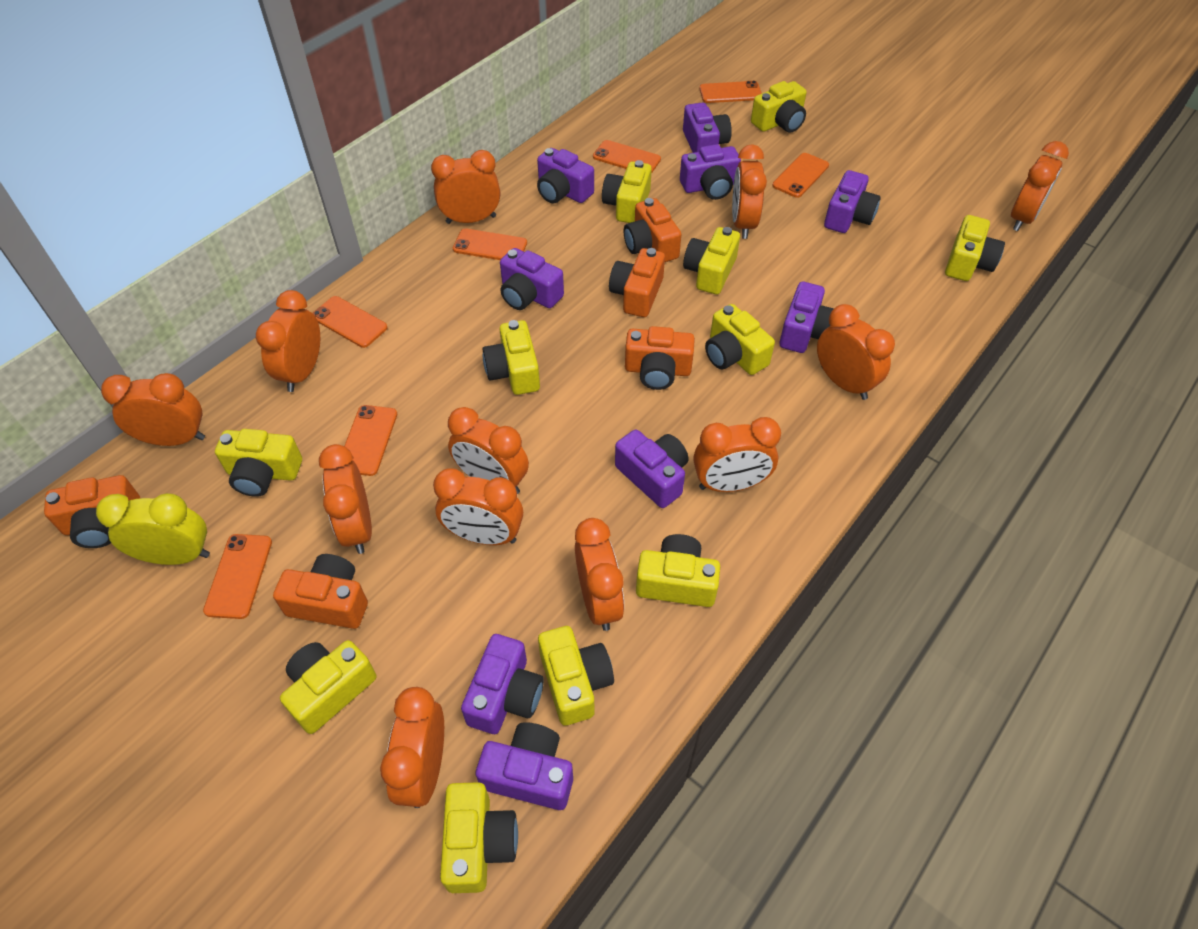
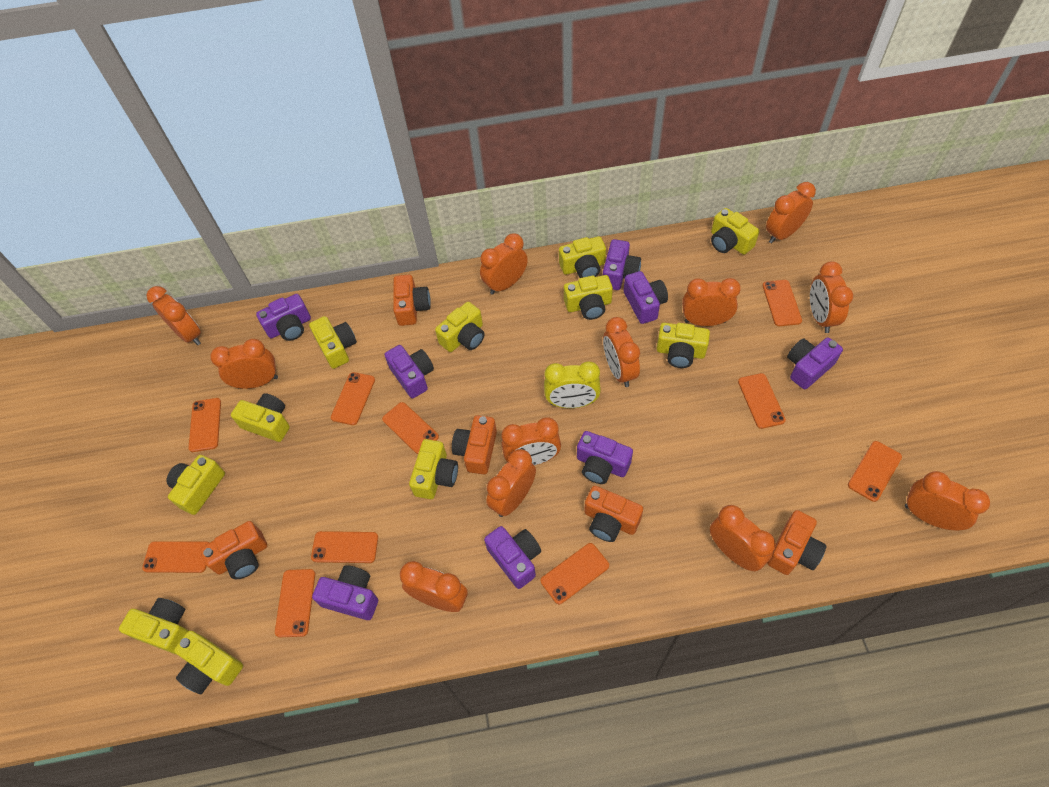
orange phone: [203,534,272,619] [313,296,388,348] [344,405,397,476] [453,228,527,260] [593,140,661,174] [699,81,762,103] [772,153,829,198] = 7 -> [142,541,209,573] [188,398,221,452] [275,569,315,637] [311,531,378,563] [331,372,375,425] [382,402,439,454] [541,543,609,604] [738,373,786,429] [763,280,802,326] [848,441,902,502] = 10
purple camera: [461,634,544,734] [476,722,573,810] [500,248,564,310] [537,148,594,203] [615,430,688,508] [680,144,741,200] [683,103,732,153] [779,282,834,353] [824,170,881,233] = 9 -> [256,294,311,341] [312,565,378,620] [385,345,434,398] [484,526,541,589] [577,431,633,484] [603,239,641,290] [623,271,668,324] [787,337,843,389] = 8

